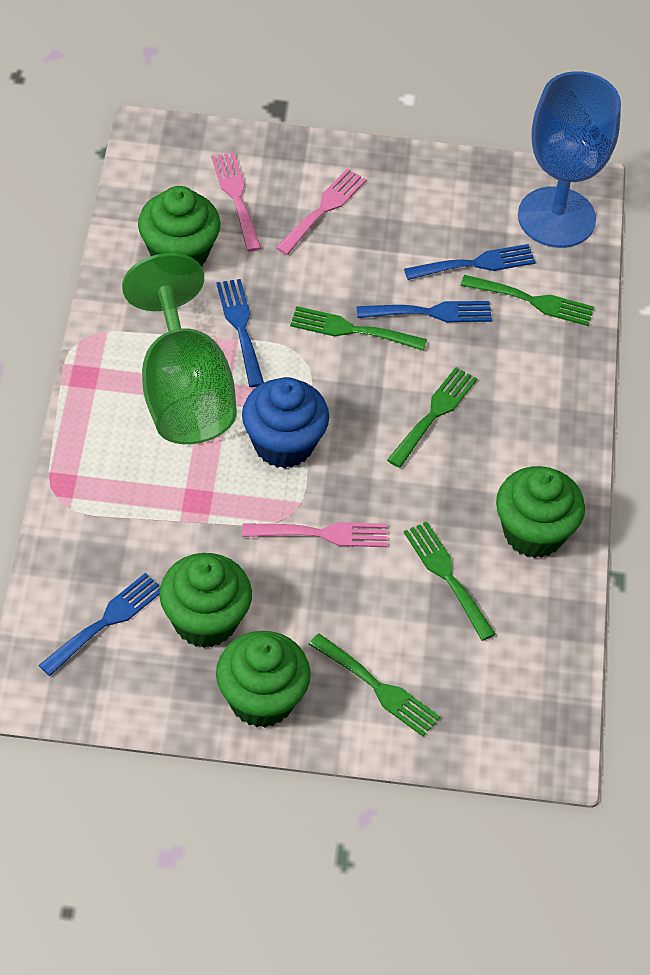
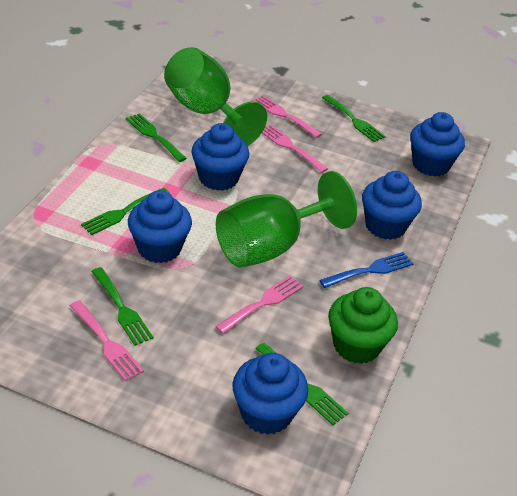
blue cupcake: [242,377,329,469] = 1 -> [128,190,192,263] [191,123,249,191] [233,353,308,435] [362,171,422,240] [410,112,465,176] = 5
blue fork: [39,573,160,676] [216,279,264,387] [356,301,492,322] [404,244,536,280] = 4 -> [319,252,414,288] = 1
blue goblet: [518,71,621,248] = 1 -> none = 0
green cupcake: [138,186,221,267] [159,553,252,648] [216,631,311,728] [496,466,585,558] = 4 -> [328,287,398,364] = 1
green goblet: [122,253,237,444] = 1 -> [164,47,267,146] [216,171,357,268] = 2
pink fork: [211,152,261,251] [242,522,387,547] [276,168,367,255] = 3 -> [70,300,144,381] [215,275,303,334] [253,96,322,138] [262,125,328,173] = 4

